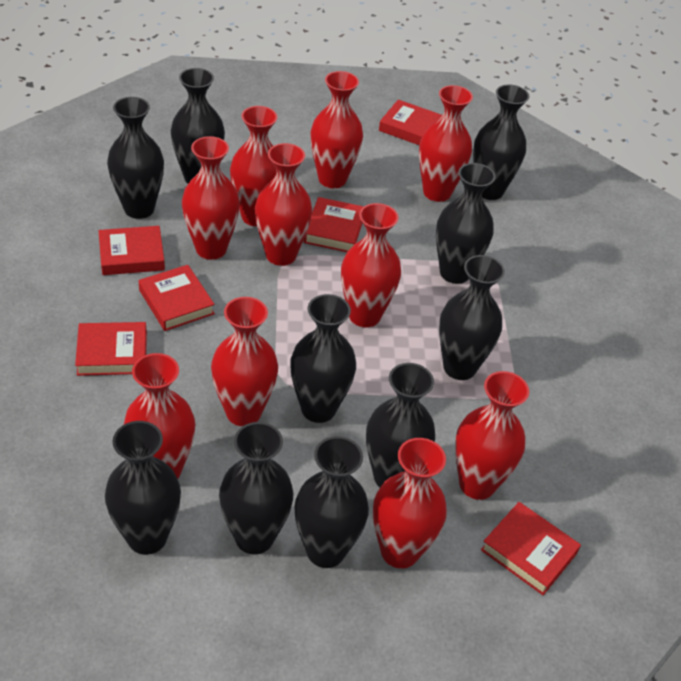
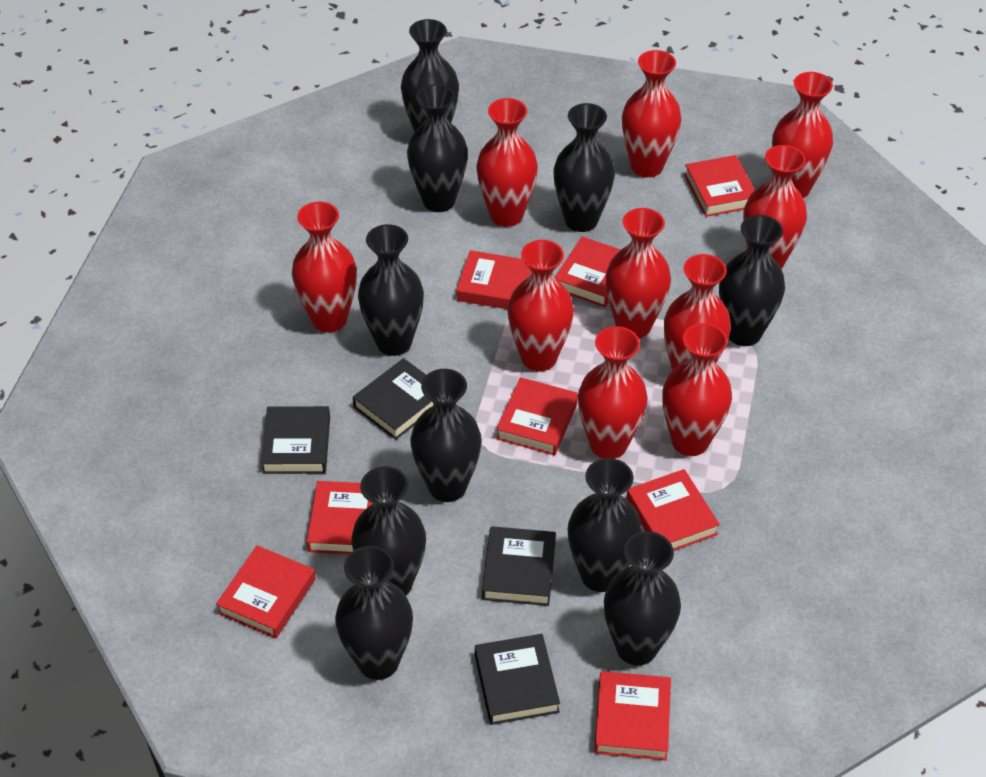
black book: none = 0 -> [261,406,330,474] [353,358,434,440] [475,634,560,725] [482,526,556,606] = 4
red book: [75,322,147,376] [99,226,165,275] [139,265,215,331] [304,197,364,252] [379,100,442,145] [481,502,581,595] = 6 -> [216,545,316,639] [307,481,373,554] [456,250,531,309] [496,377,578,456] [554,236,621,307] [594,671,671,760] [626,469,720,551] [684,155,755,217] = 8

